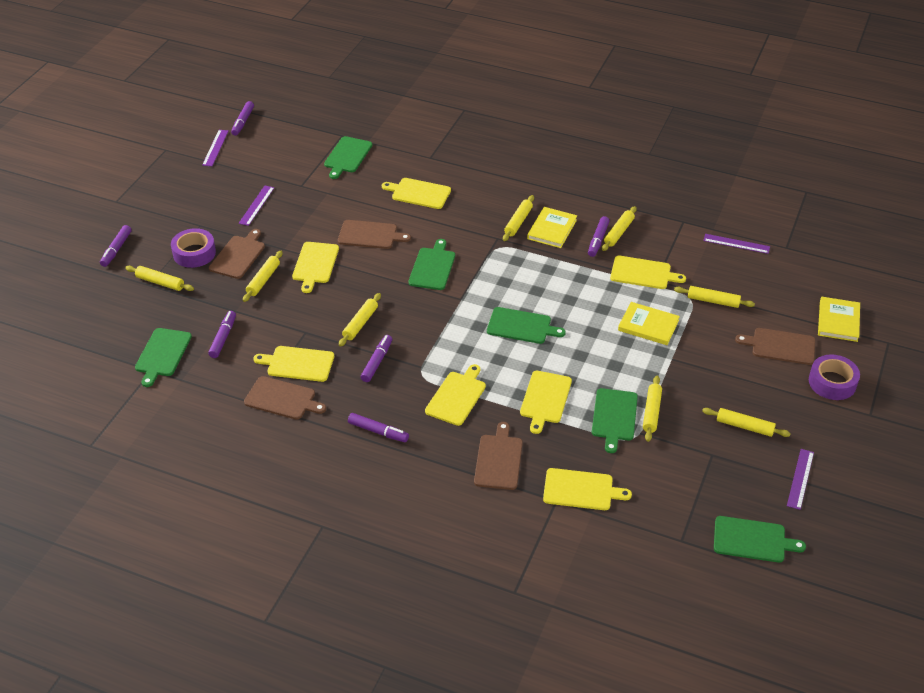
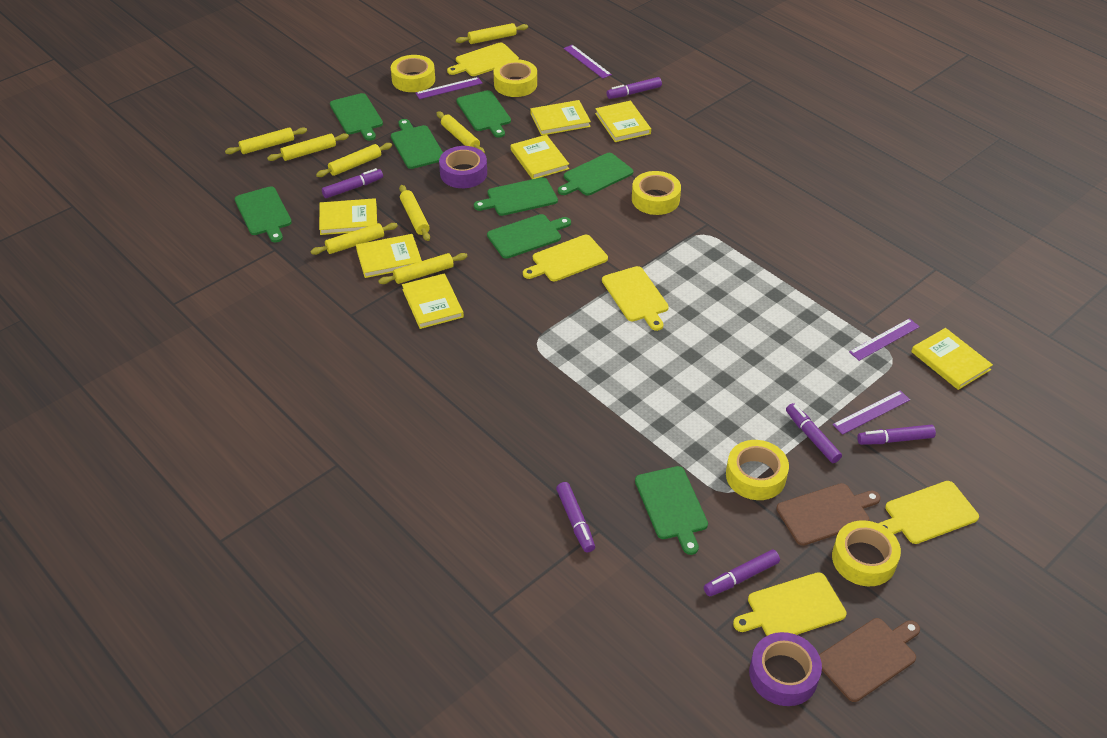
brown cutting board: [209,229,265,279] [244,376,326,420] [338,220,411,249] [474,422,523,490] [735,328,815,365] = 5 -> [776,483,881,546] [819,618,920,702] = 2
green cutting board: [135,328,192,387] [324,136,372,179] [408,239,455,290] [487,307,566,344] [592,388,638,453] [714,516,806,563] = 6 -> [235,186,292,243] [330,93,383,141] [391,119,443,169] [456,90,511,138] [474,177,558,216] [487,214,571,259] [558,153,633,196] [635,466,708,555] = 8
yellow book: [527,207,577,248] [618,302,680,345] [818,297,860,342] = 3 -> [319,198,377,235] [356,234,422,278] [402,274,464,329] [511,135,569,179] [530,100,591,136] [595,101,651,142] [911,328,993,390] = 7
yellow cutting board: [253,346,334,382] [292,242,339,293] [382,178,451,209] [425,364,486,426] [520,371,572,434] [543,468,632,510] [610,256,686,289] = 7 -> [447,42,519,76] [523,235,608,281] [602,266,669,331] [733,572,847,636] [878,481,979,544] = 5
yellow tape: none = 0 -> [391,55,435,92] [493,59,537,97] [632,171,681,215] [726,440,789,500] [832,520,901,586] = 5

